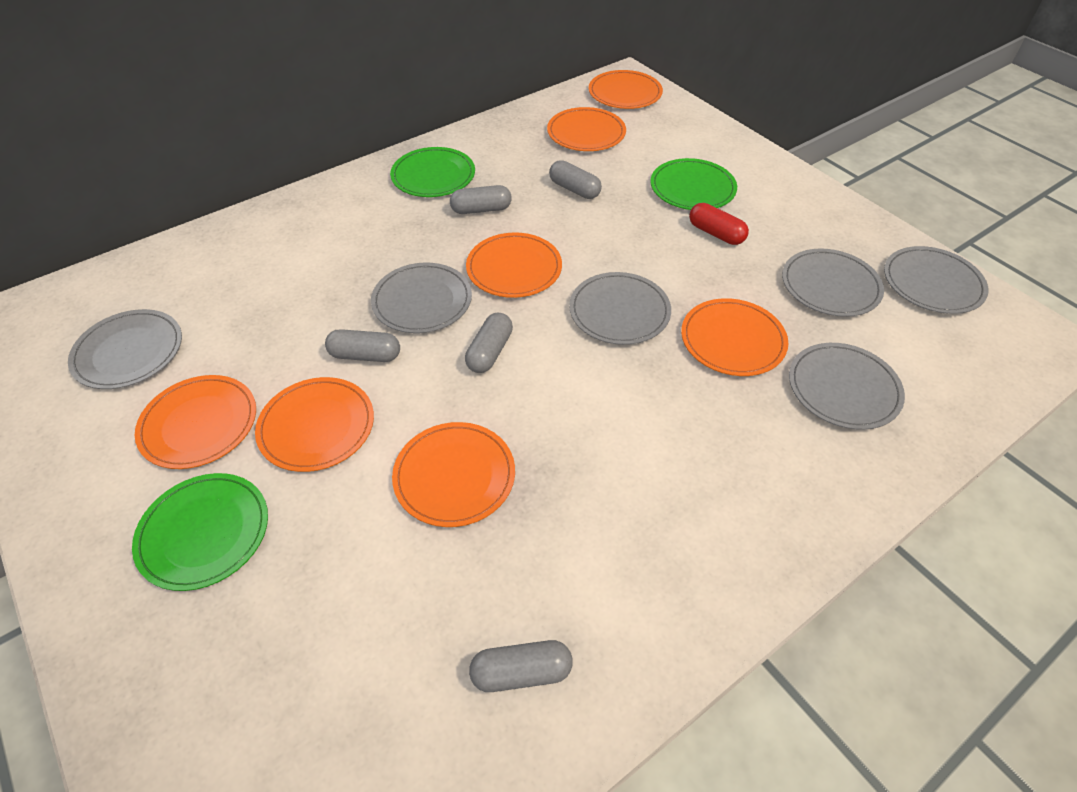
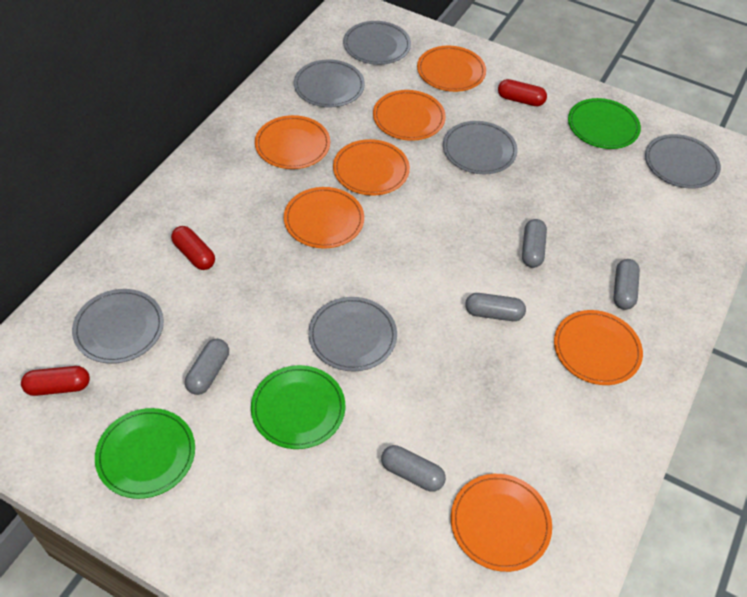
red capsule: [689,203,749,245] = 1 -> [21,366,90,396] [171,226,215,270] [498,79,547,106] = 3

